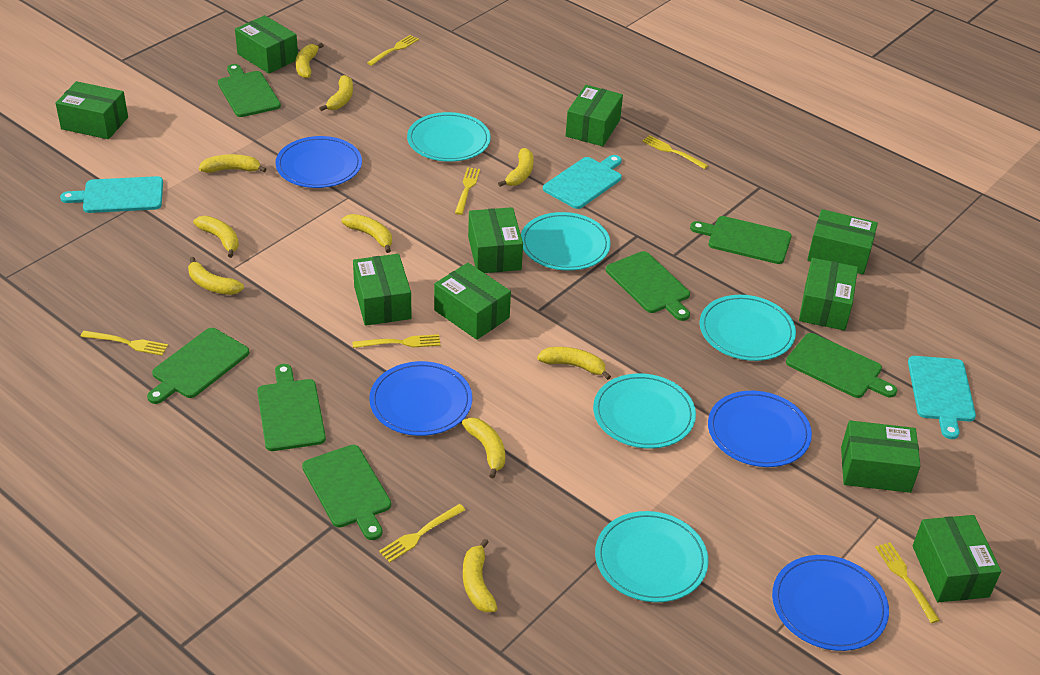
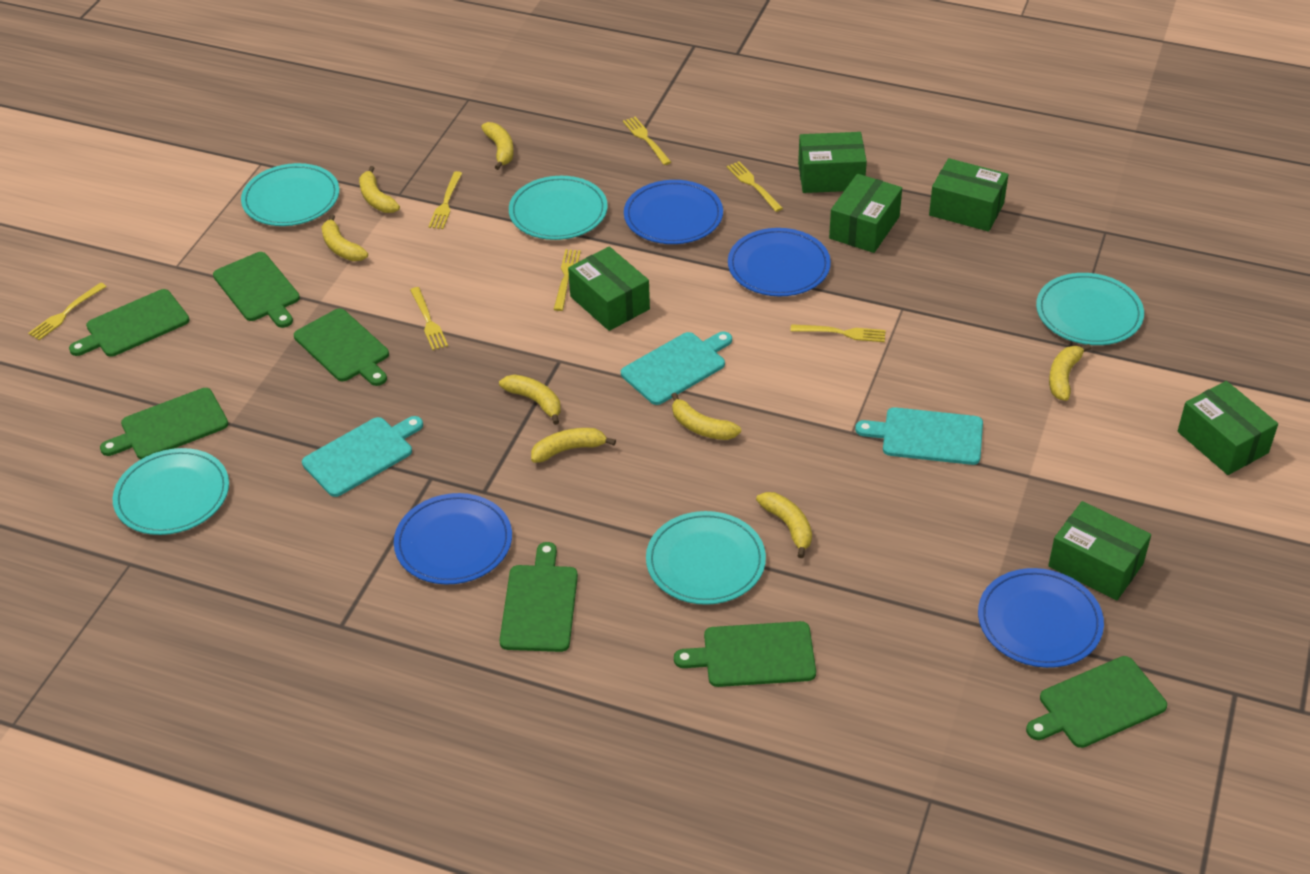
green box: [55,81,128,139] [235,15,298,74] [353,254,412,326] [434,263,511,340] [468,207,523,273] [566,85,623,146] [799,258,858,331] [807,209,878,275] [841,420,921,493] [913,515,1001,602] = 10 -> [568,246,650,331] [798,132,867,193] [829,174,902,253] [929,158,1008,231] [1048,501,1151,601] [1178,381,1278,475] = 6
yellow banana: [188,257,244,295] [193,216,239,258] [199,154,267,173] [296,43,324,78] [319,75,353,111] [341,214,392,253] [462,418,505,479] [463,539,497,612] [498,148,534,187] [537,347,611,380] = 10 -> [321,214,368,261] [359,166,400,213] [481,122,514,170] [499,374,561,425] [531,428,616,463] [671,393,741,440] [756,492,812,558] [1049,344,1091,401] = 8

